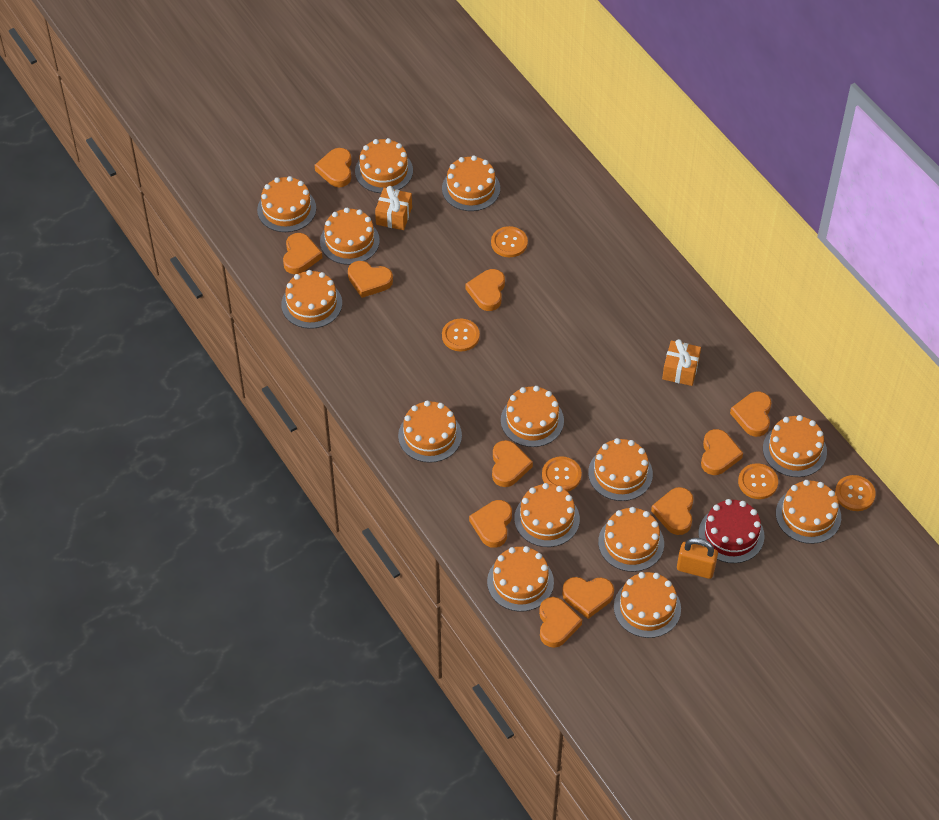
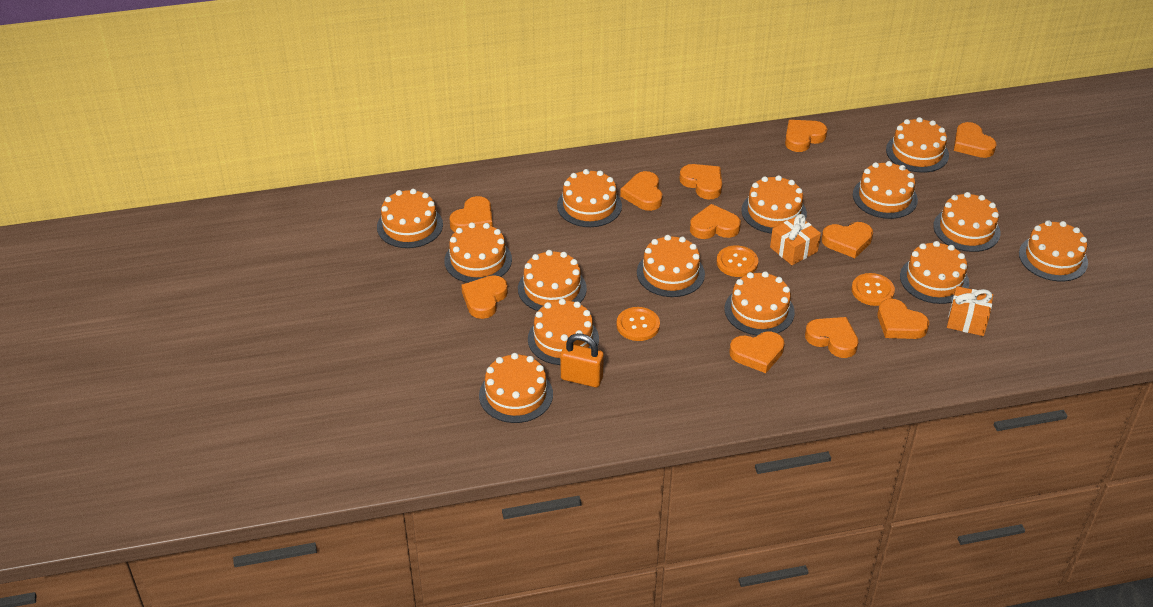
orange button: [442,319,480,351] [491,226,528,257] [542,456,582,492] [738,463,778,499] [835,475,876,511] = 5 -> [616,307,660,341] [717,245,758,277] [852,273,895,306] = 3
red cake: [699,499,764,563] = 1 -> none = 0

